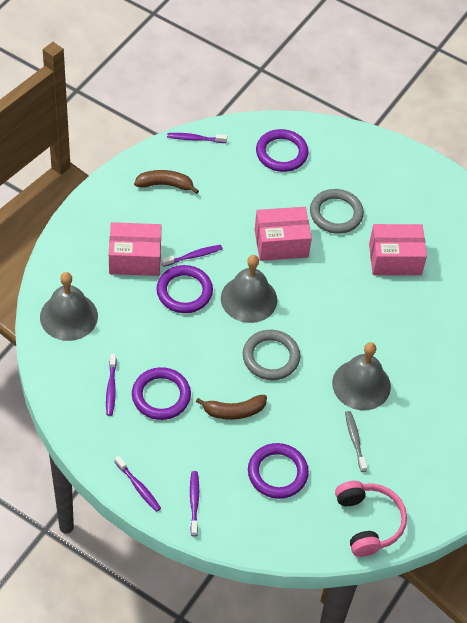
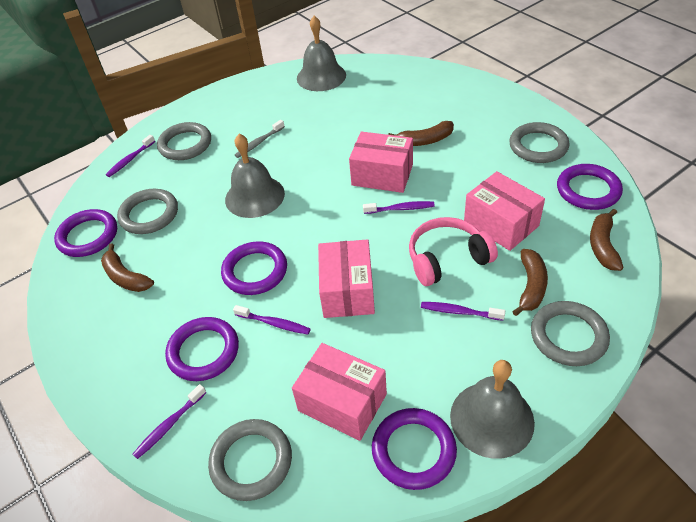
brown banana: [134,170,199,194] [196,395,267,420] = 2 -> [101,243,154,292] [388,121,454,146] [512,249,548,316] [590,209,623,271] = 4
grey ring: [243,330,300,380] [310,189,364,234] = 2 -> [117,189,178,234] [157,122,211,160] [208,419,292,501] [509,122,569,163] [531,301,610,366] = 5
pink box: [109,222,161,276] [255,207,312,261] [369,224,427,275] = 3 -> [292,343,387,441] [318,239,375,318] [349,131,413,193] [464,171,545,251] = 4
purple ring: [132,367,191,420] [156,265,213,313] [248,443,309,499] [256,129,308,172] = 4 -> [54,209,117,257] [165,317,239,381] [221,241,287,295] [372,408,457,490] [557,164,623,210] = 5

